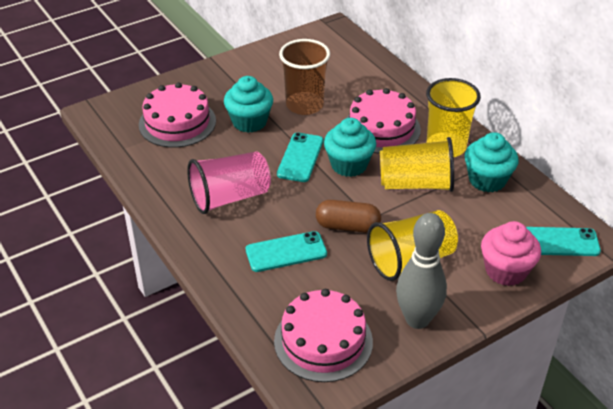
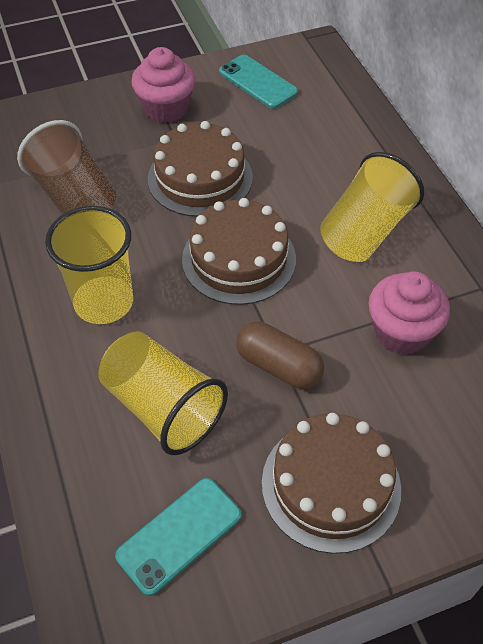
brown cake: none = 0 -> [148,121,253,217] [182,198,296,305] [262,413,401,554] = 3
grey bowling pin: [396,213,447,329] = 1 -> none = 0
pink cake: [139,82,216,148] [274,289,373,382] [346,88,421,154] = 3 -> none = 0
pink cup: [187,151,271,214] = 1 -> none = 0
pink cupcake: [481,221,541,286] = 1 -> [131,47,195,123] [369,271,450,355] = 2
turquoise cupcake: [224,76,273,133] [324,118,376,177] [465,132,518,192] = 3 -> none = 0
turquoise phone: [246,231,327,272] [277,132,323,182] [526,227,601,256] = 3 -> [115,478,241,596] [219,55,298,109] = 2

